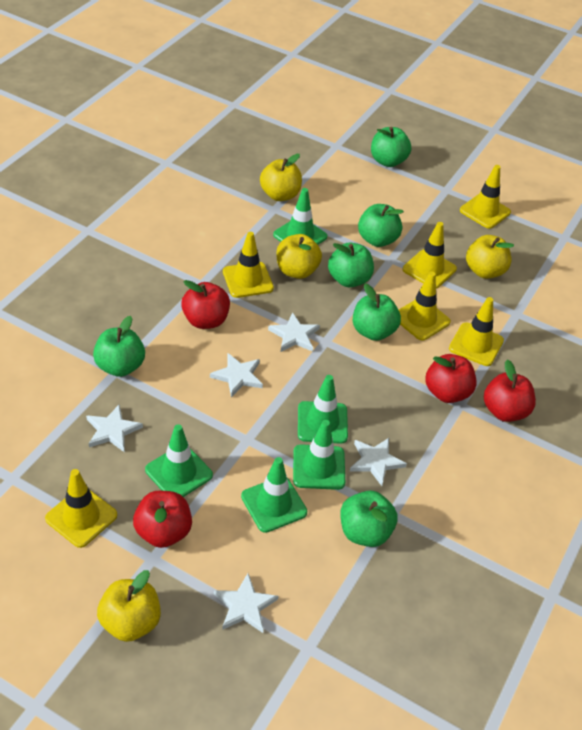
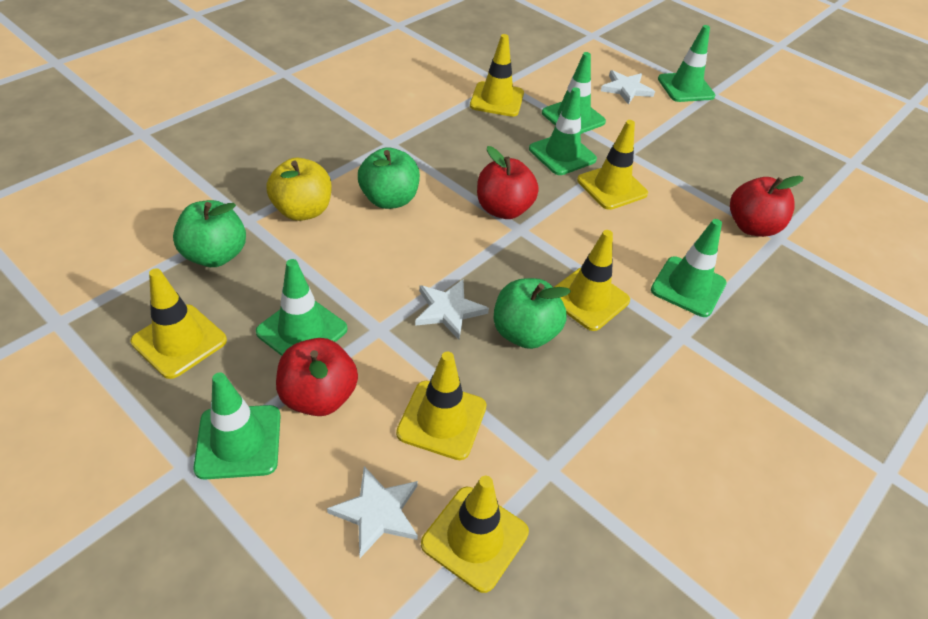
green apple: [93,316,145,377] [328,243,374,287] [340,491,398,547] [353,284,401,341] [358,204,404,247] [371,127,411,167] = 6 -> [173,200,246,267] [358,147,420,209] [493,278,571,349] = 3
green traffic cone: [145,424,213,497] [241,457,307,533] [273,188,327,245] [293,420,345,490] [298,375,348,444] = 5 -> [193,372,281,479] [256,259,347,356] [529,87,597,175] [542,52,606,134] [651,219,727,317] [658,25,715,102] = 6
red apple: [133,491,192,548] [181,280,230,329] [425,354,477,403] [484,359,536,422] = 4 -> [276,338,358,416] [477,146,539,219] [730,176,804,237] = 3
white star: [86,405,143,453] [210,353,263,397] [214,574,278,633] [268,312,320,352] [350,438,407,486] = 5 -> [327,466,418,558] [415,279,489,340] [601,70,655,105] = 3
yellow apple: [97,570,161,642] [260,154,302,201] [276,234,322,279] [466,235,514,279] = 4 -> [266,158,332,221] = 1

